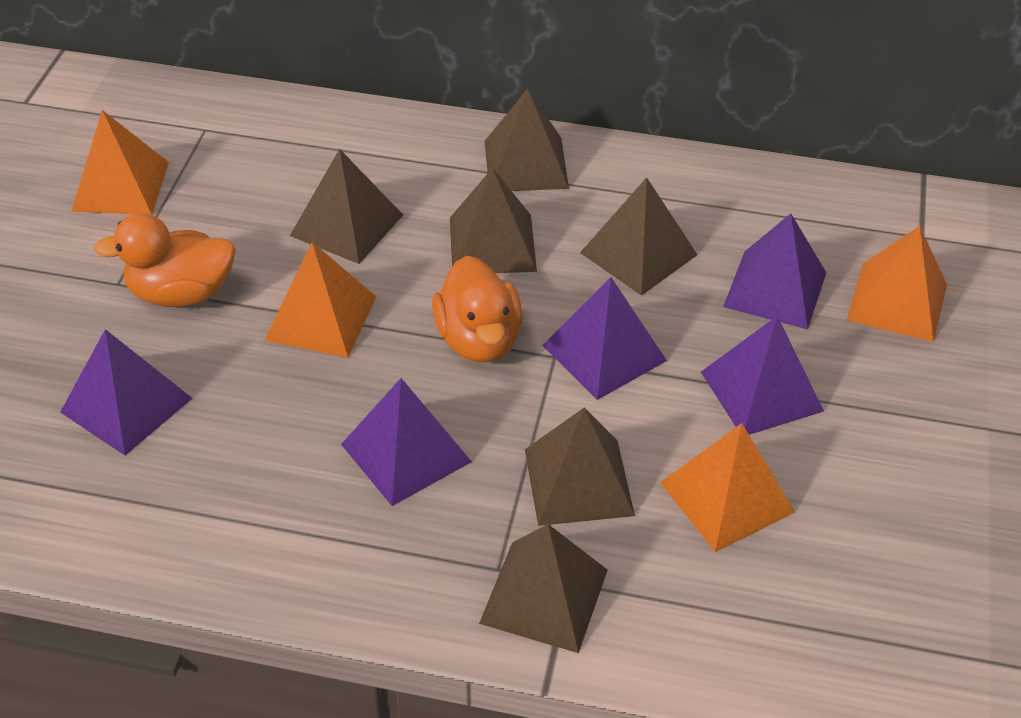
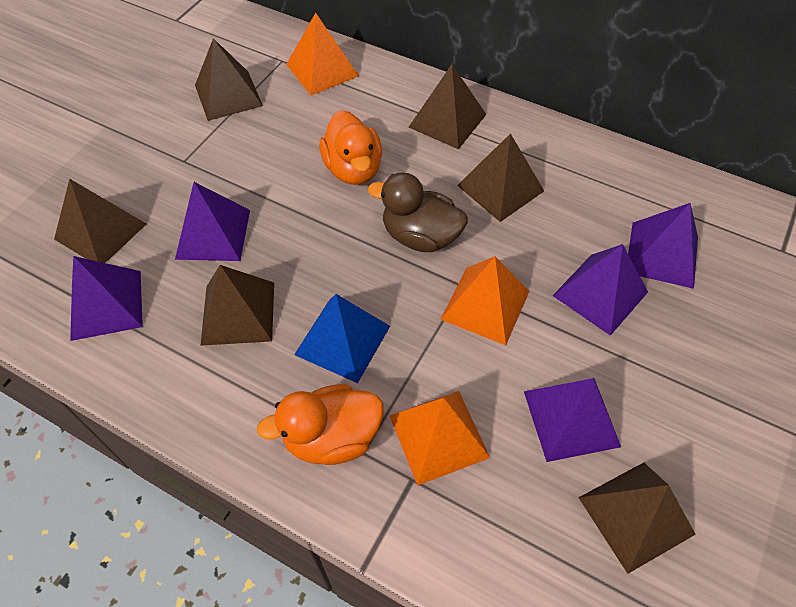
blue pyramid: none = 0 -> [294,294,390,383] = 1
brown duck: none = 0 -> [368,172,468,252] = 1
orange pyramid: [71,110,169,215] [265,242,376,358] [660,423,795,552] [847,226,947,342] = 4 -> [286,13,359,96] [390,391,490,486] [440,256,529,345] = 3

